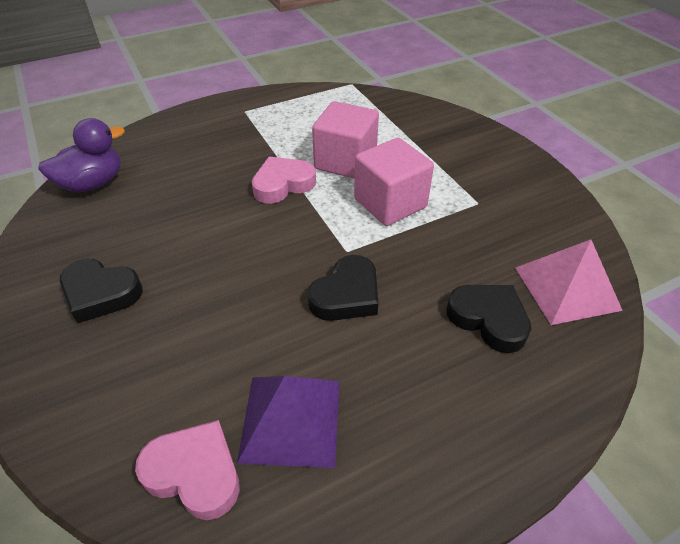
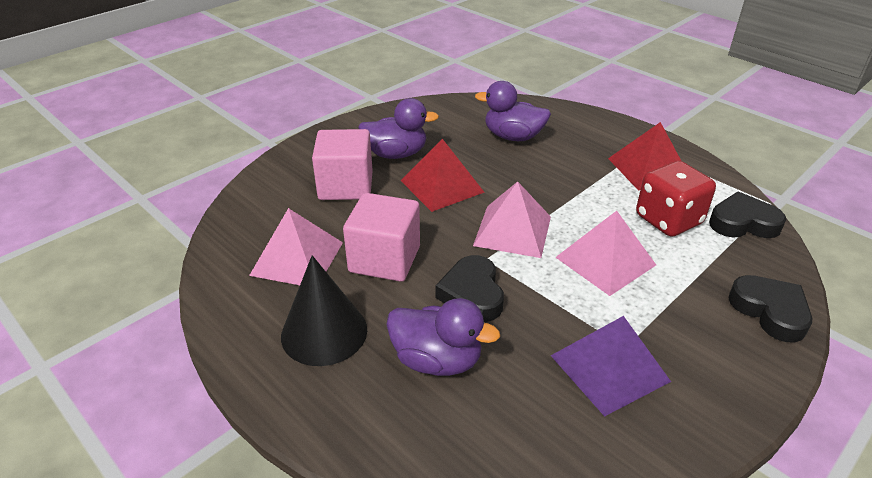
black cone: none = 0 -> [281,255,367,366] = 1
pink heart: [135,420,240,520] [252,156,316,204] = 2 -> none = 0
pink pyramid: [515,240,623,325] = 1 -> [249,208,343,285] [473,181,551,258] [555,211,656,296] = 3
purple duck: [38,118,125,192] = 1 -> [358,98,439,159] [386,298,500,376] [475,81,551,141] = 3
red dice: none = 0 -> [636,161,716,237] = 1
red pyramid: none = 0 -> [400,139,485,212] [608,122,681,190] = 2

